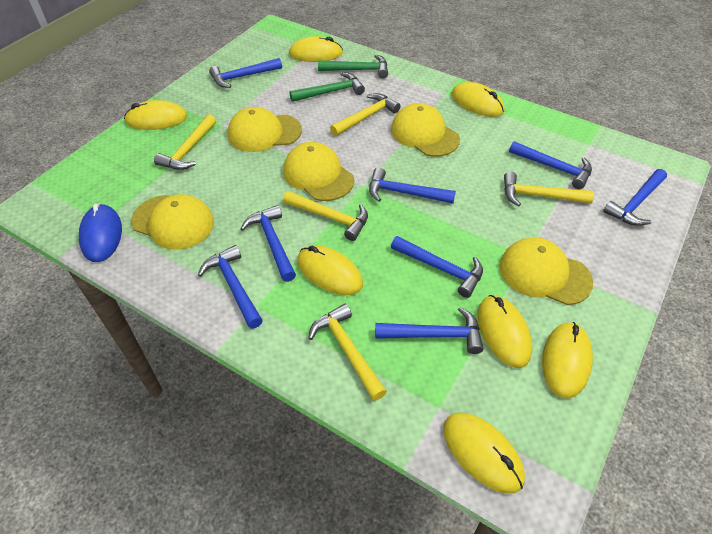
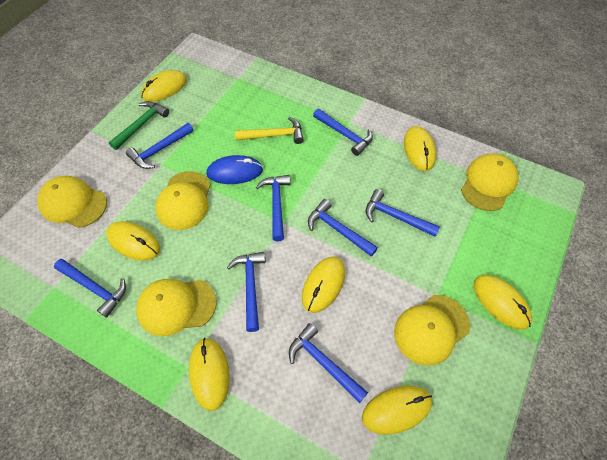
green hammer: [289,72,365,102] [318,54,388,78] = 2 -> [109,101,169,150] = 1
yellow hammer: [154,114,216,170] [283,191,368,241] [308,304,387,401] [330,93,400,136] [504,172,594,206] = 5 -> [235,117,304,144] = 1

